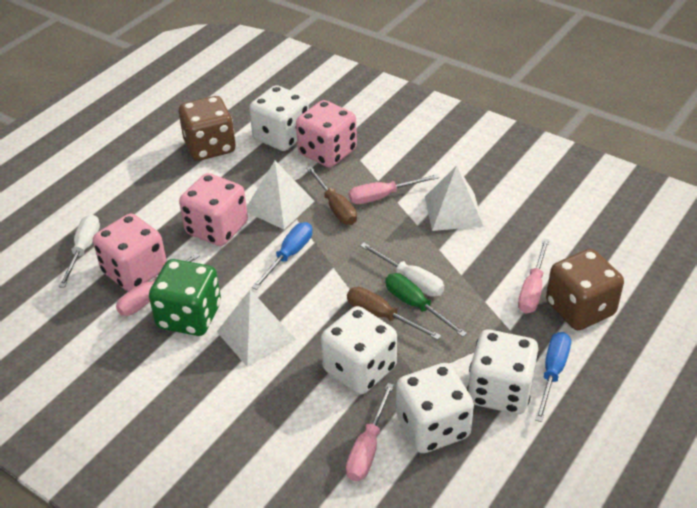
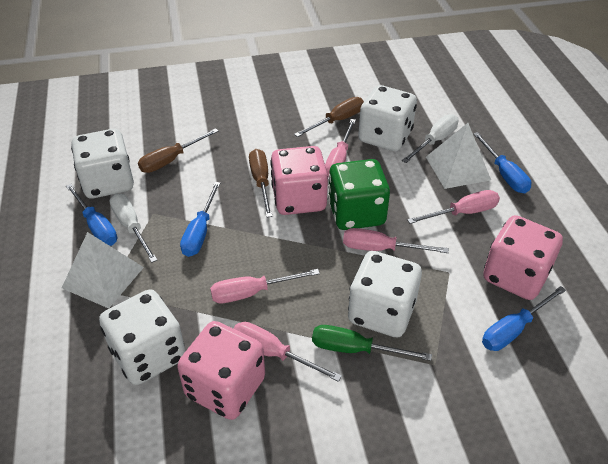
blue screwdriver: [252,222,312,290] [535,332,571,422] = 2 -> [66,184,117,246] [180,182,220,257] [473,132,531,193] [482,286,566,351] = 4
brown dice: [179,96,236,161] [546,249,624,330] = 2 -> none = 0
brown screwdriver: [306,166,357,225] [347,287,441,340] = 2 -> [138,128,219,173] [249,149,273,217] [294,97,364,137] = 3
pink screwdriver: [116,253,200,316] [346,383,394,481] [349,174,439,204] [518,239,549,313] = 4 -> [210,269,320,303] [233,322,342,382] [325,119,356,178] [343,228,449,253] [407,190,500,224] = 5
white pyramid: [217,290,296,367] [247,161,314,229] [425,165,484,231] = 3 -> [62,232,144,309] [426,123,491,189] = 2

